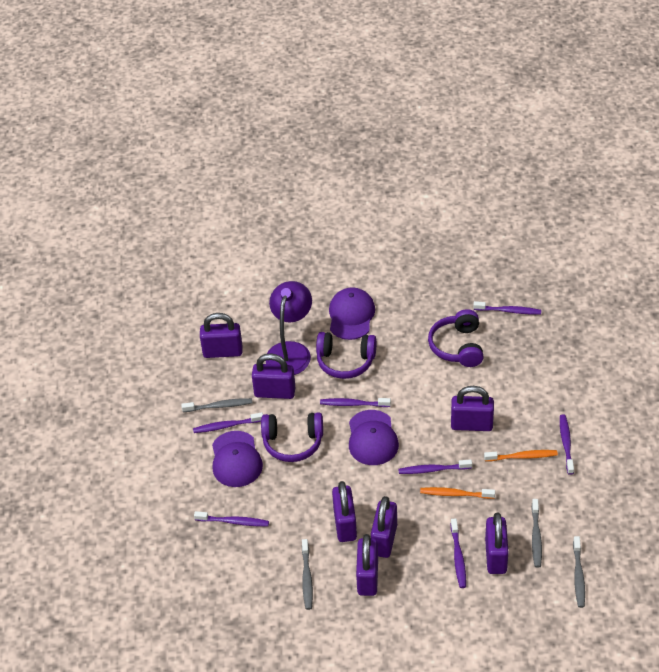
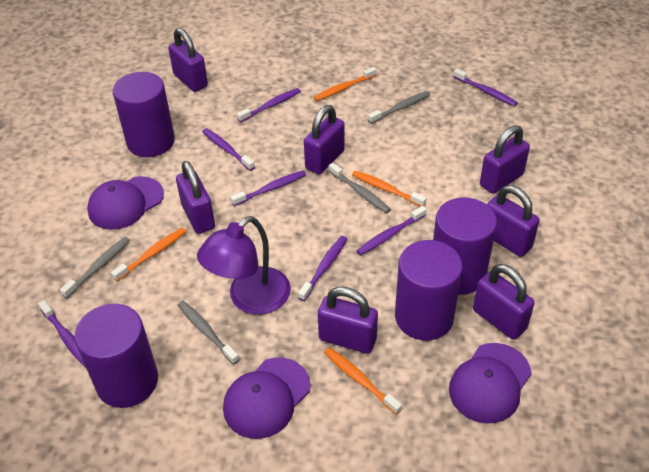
orange toothbrush: [420,487,495,499] [484,450,558,461] = 2 -> [111,228,186,281] [314,67,377,101] [324,347,402,415] [352,171,426,207] = 4
purple cylinder: none = 0 -> [74,304,158,408] [113,72,175,157] [395,240,463,340] [433,197,497,295] = 4
purple headphones: [261,413,323,462] [316,332,376,379] [428,309,484,367] = 3 -> none = 0

